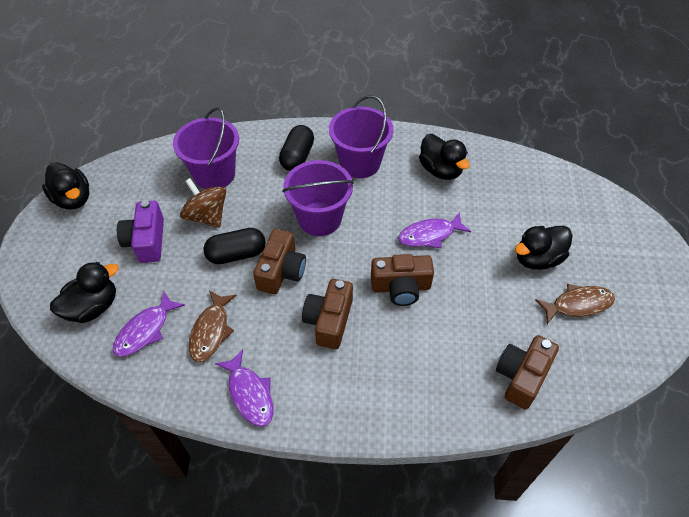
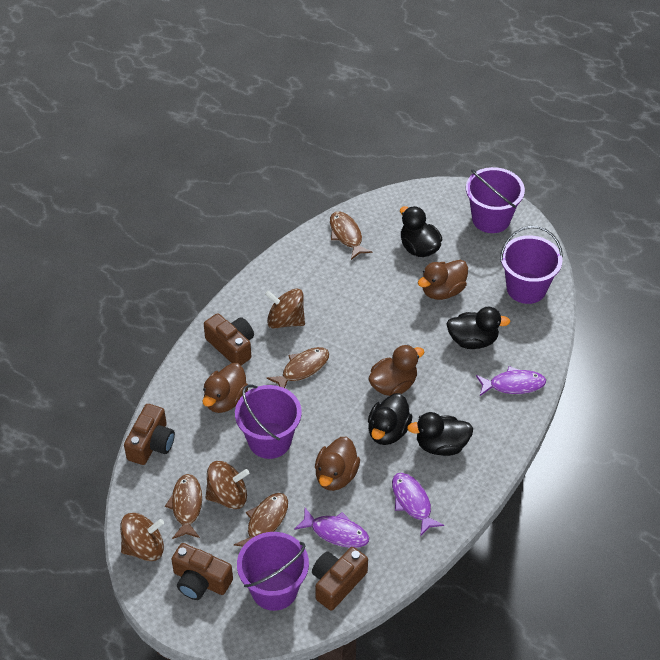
black capsule: [203,228,266,264] [279,125,314,171] = 2 -> none = 0
brown duck: none = 0 -> [203,363,248,413] [315,436,360,491] [368,345,424,396] [418,260,468,300] = 4
brown fish: [189,290,237,362] [535,284,615,324] = 2 -> [165,474,202,539] [234,493,288,547] [267,347,329,388] [330,211,372,260] = 4
brown spinning top: [180,178,226,228] = 1 -> [120,513,164,561] [205,461,249,509] [265,289,305,329] = 3
purple bucket: [173,107,239,189] [282,160,354,236] [329,95,393,178] = 3 -> [235,385,302,459] [237,532,309,611] [466,167,525,233] [500,226,563,304] = 4
purple camera: [117,201,164,263] = 1 -> none = 0

